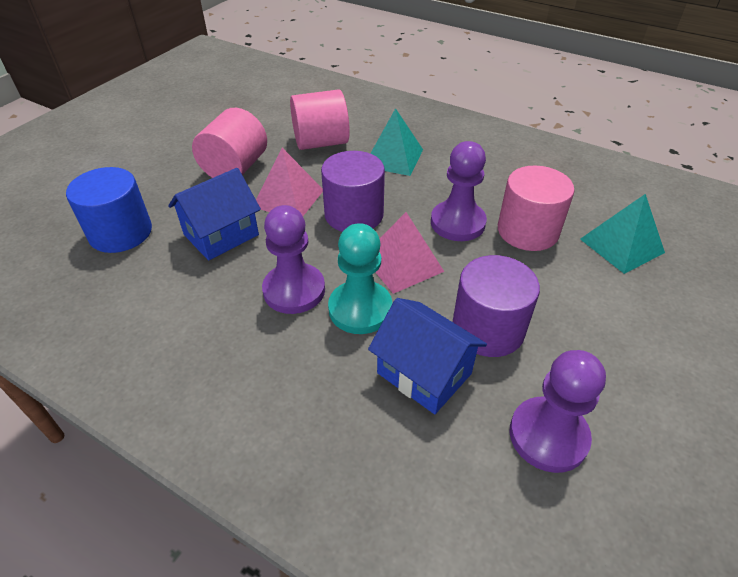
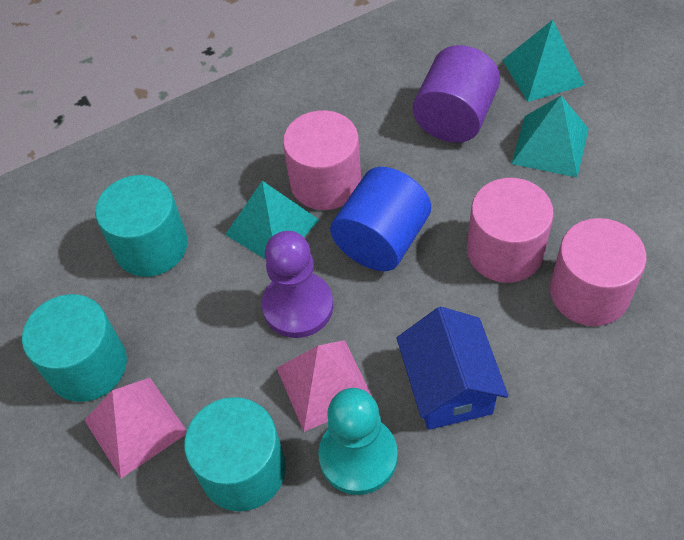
blue house: [168,168,261,260] [368,298,487,414] = 2 -> [397,307,508,430] = 1
purple cylinder: [321,151,385,232] [453,255,540,357] = 2 -> [413,45,500,143] = 1
purple pawn: [262,205,325,314] [431,141,487,241] [510,350,606,473] = 3 -> [262,231,333,338] = 1
turquoise cylinder: none = 0 -> [22,294,127,402] [95,175,188,277] [184,397,286,512] = 3
turquoise pyramid: [370,108,423,176] [580,194,665,274] = 2 -> [225,181,319,260] [502,20,585,102] [511,96,589,177] = 3

